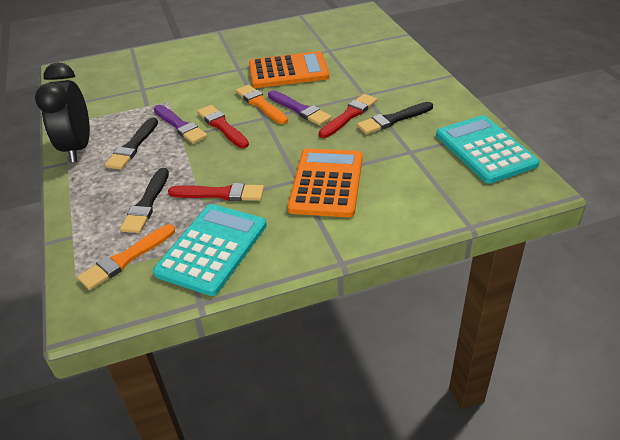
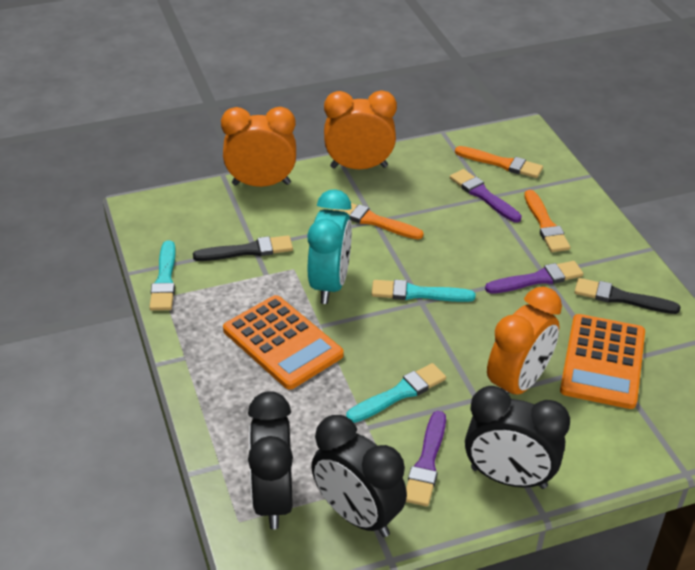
black brush: [105,117,158,170] [120,168,169,233] [357,102,433,134] = 3 -> [193,235,293,261] [574,278,681,314] = 2
black clock: [35,63,90,162] = 1 -> [248,391,293,529] [311,415,407,537] [465,386,570,489] = 3
orange brush: [77,224,175,290] [236,85,288,124] = 2 -> [333,203,424,239] [455,146,543,178] [524,190,570,252] = 3
orange clock: none = 0 -> [221,107,296,187] [324,90,397,169] [487,287,562,394] = 3
purple brush: [154,105,207,144] [268,90,332,126] = 2 -> [406,411,446,507] [450,169,522,223] [485,261,583,294] = 3
red brush: [168,183,264,201] [197,105,249,148] [319,94,377,138] = 3 -> none = 0
turquoise brush: none = 0 -> [149,240,176,311] [346,363,446,423] [371,280,475,302] = 3
turquoise calculator: [153,204,267,296] [436,115,540,184] = 2 -> none = 0
turquoise clock: none = 0 -> [307,189,352,304] = 1

